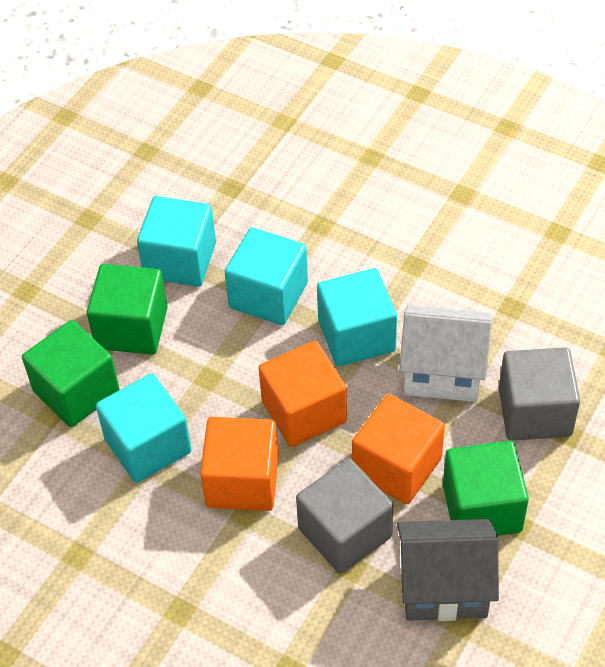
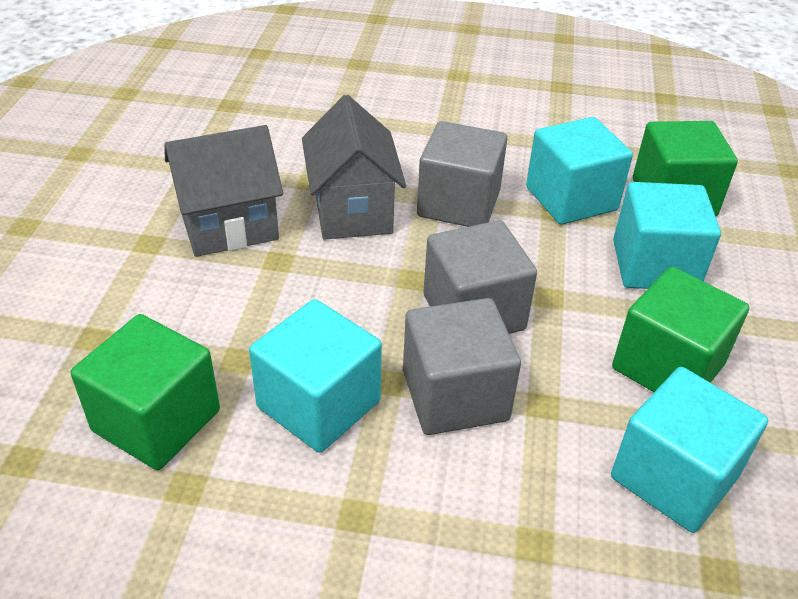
grey cube: [296,459,393,574] [499,347,580,441] = 2 -> [403,298,521,435] [417,121,507,227] [423,220,537,334] = 3
grey house: [397,519,499,621] = 1 -> [165,125,283,257] [302,95,406,240] = 2
orange cube: [200,417,279,511] [259,341,347,447] [352,394,445,504] = 3 -> none = 0
white house: [399,305,492,402] = 1 -> none = 0

